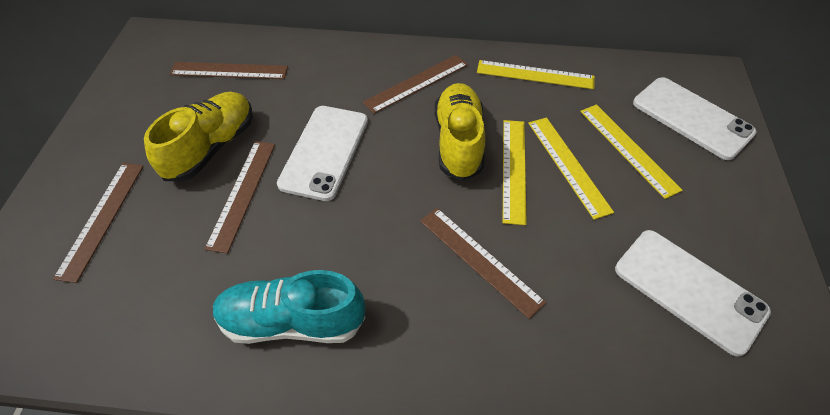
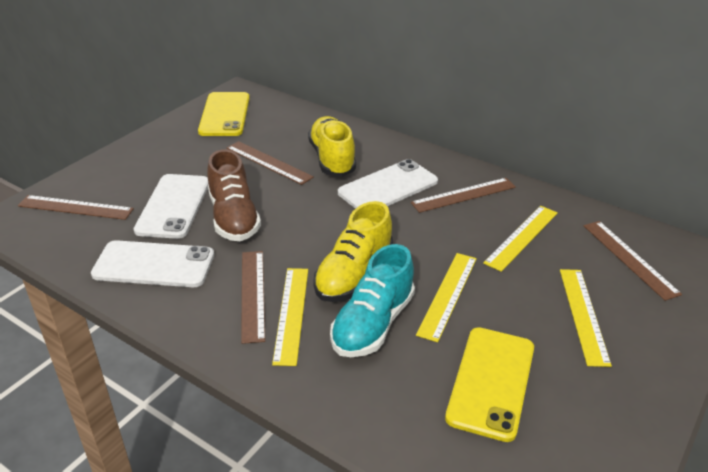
brown shoe: none = 0 -> [207,149,261,241] = 1
yellow phone: none = 0 -> [198,92,250,136] [445,327,534,442] = 2

